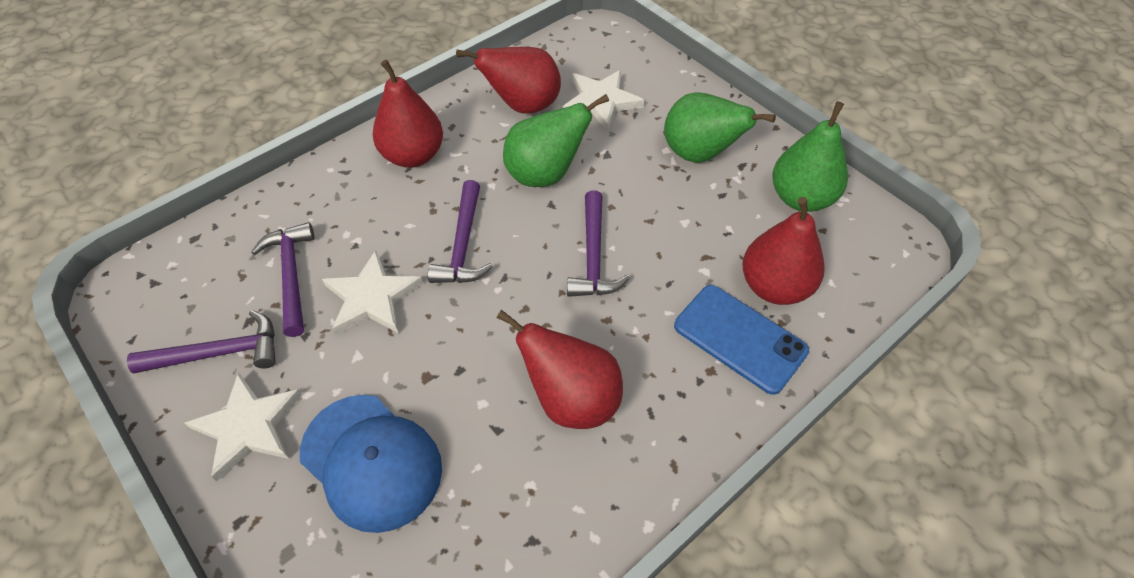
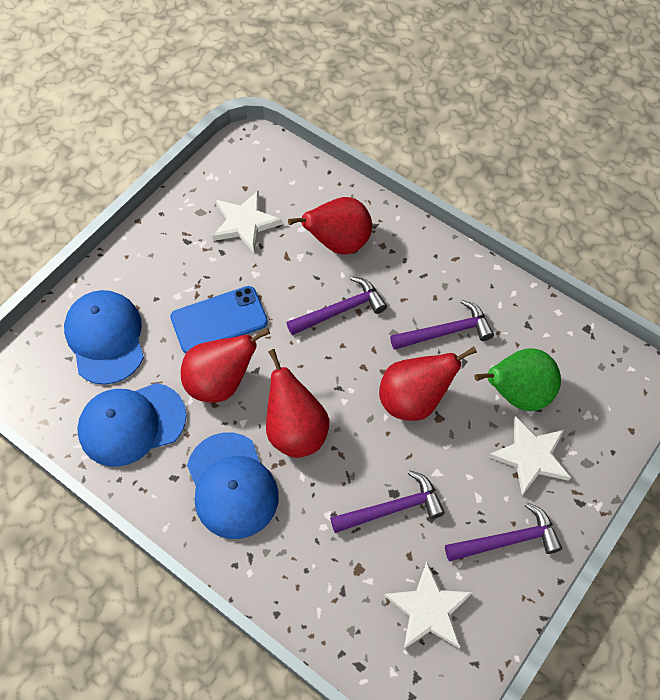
blue cap: [300,395,442,533] = 1 -> [64,290,144,385] [77,383,187,467] [187,432,279,539] = 3
green pear: [503,94,609,187] [664,92,776,163] [772,101,848,212] = 3 -> [475,349,561,411] = 1

